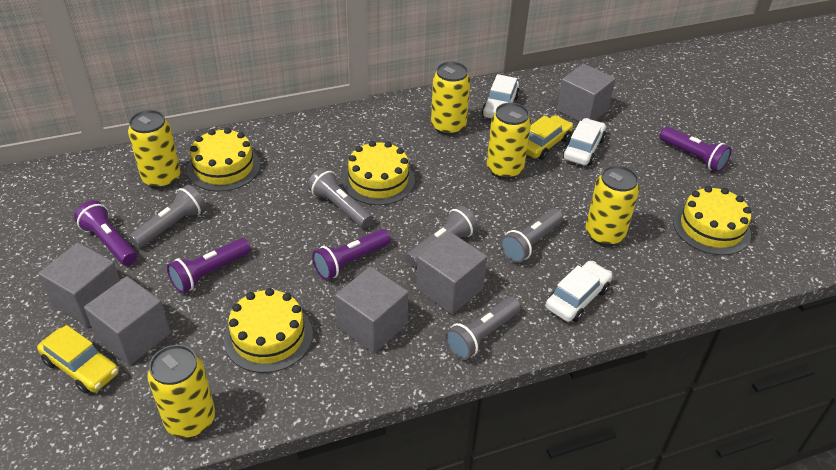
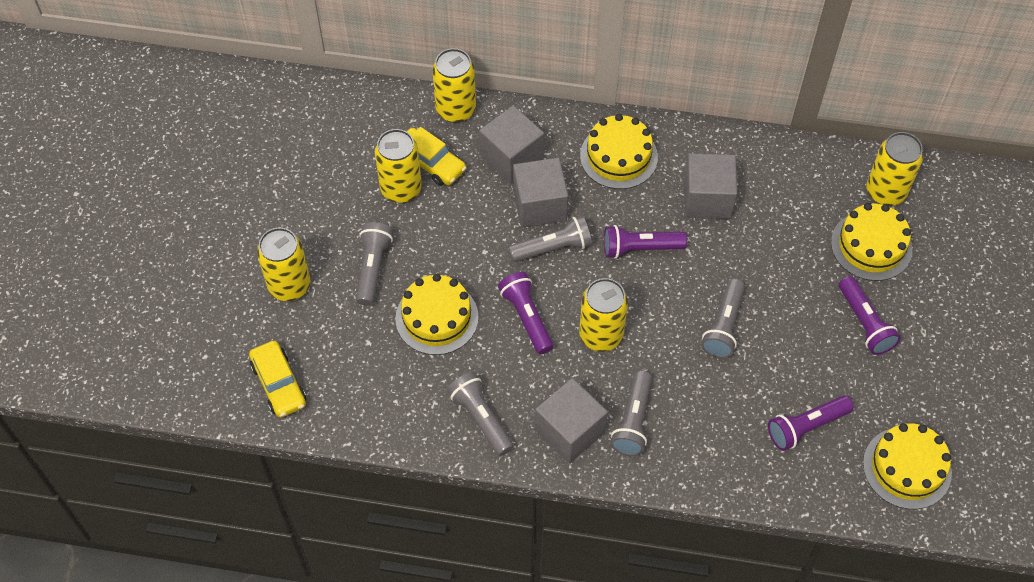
grey cube: [38,243,120,327] [84,276,171,365] [335,266,408,353] [416,232,487,314] [556,64,615,122] = 5 -> [479,106,544,184] [513,158,568,228] [535,378,608,463] [684,153,737,219] = 4
white car: [482,74,520,118] [546,261,612,322] [563,118,606,165] = 3 -> none = 0

